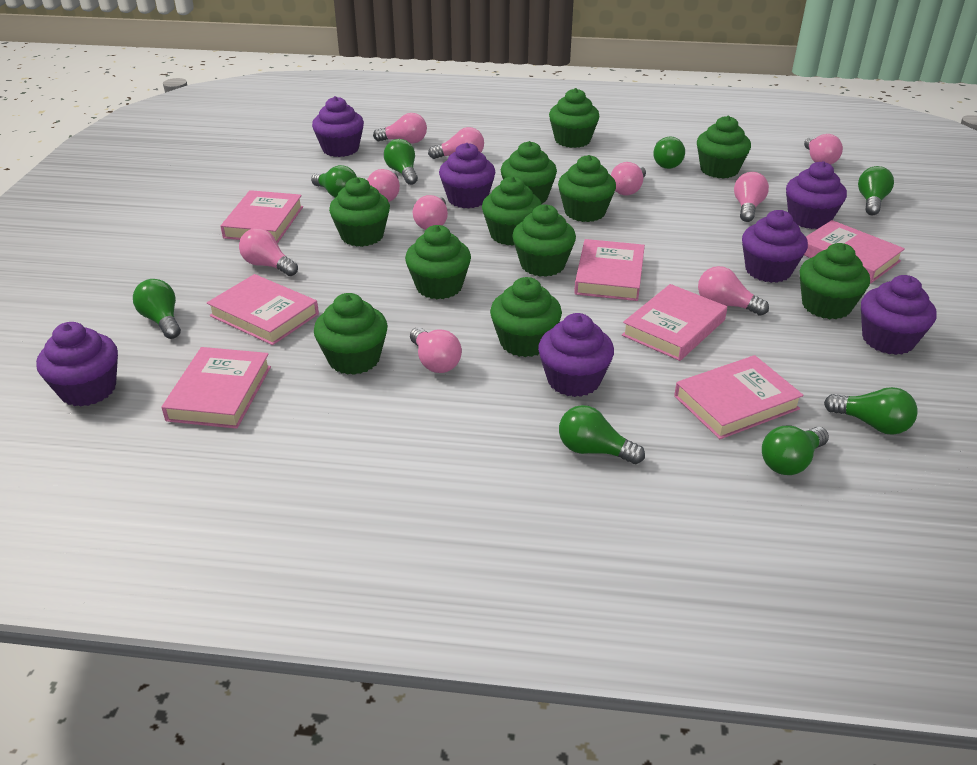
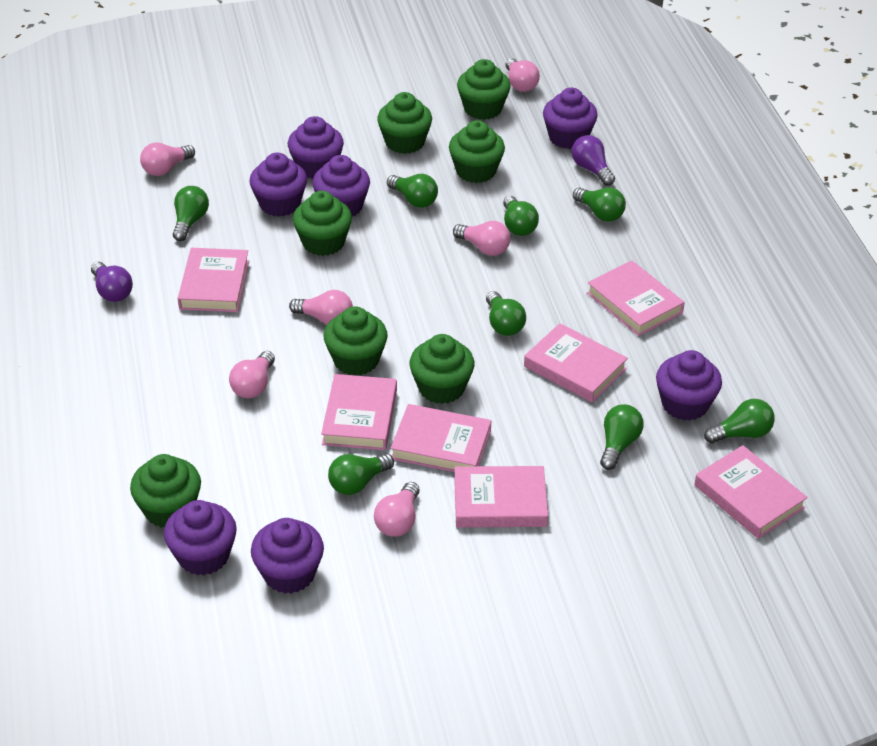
green cupcake: [314,293,388,375] [329,177,390,247] [405,225,471,299] [482,176,542,246] [490,277,562,357] [501,141,557,204] [512,204,576,277] [549,88,600,148] [558,155,616,222] [697,116,751,179] [800,243,870,319] = 11 -> [130,454,201,527] [293,191,352,256] [324,306,388,376] [377,92,432,154] [409,334,474,404] [449,120,505,183] [457,59,511,120] = 7
pink light bulb: [239,228,298,276] [367,169,400,202] [373,113,427,144] [410,327,462,373] [413,195,448,230] [428,127,484,159] [611,162,646,196] [698,266,769,316] [734,172,769,222] [804,134,843,165] = 10 -> [140,142,195,176] [229,351,275,398] [289,290,353,325] [374,482,420,537] [453,221,510,256] [505,58,540,92] = 6
purple light bulb: none = 0 -> [91,262,133,302] [572,135,615,186] = 2

